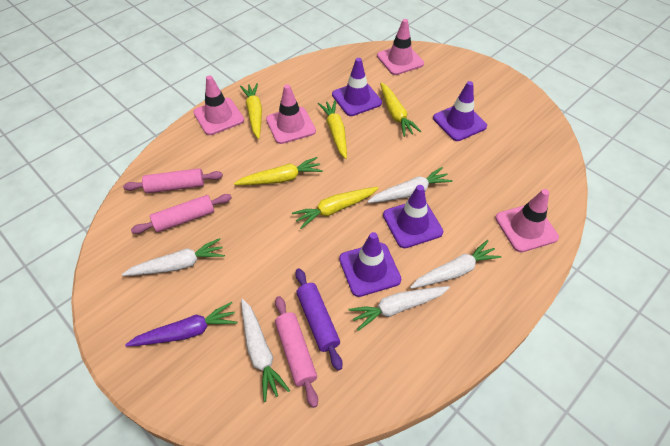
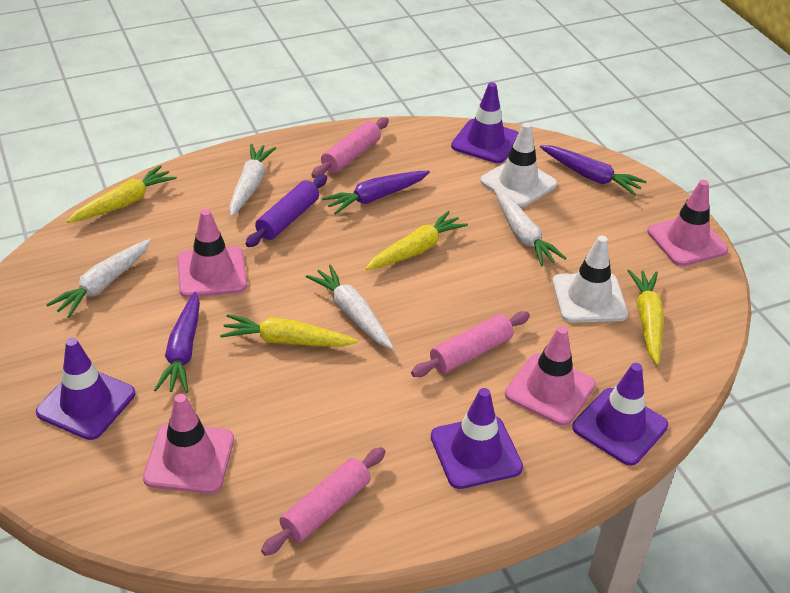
purple carrot: [125,302,237,347] = 1 -> [154,292,200,393] [322,171,430,215] [540,145,647,196] = 3
white carrot: [122,238,225,276] [241,299,290,402] [349,286,450,331] [367,167,453,203] [410,240,501,289] = 5 -> [46,239,151,318] [229,144,276,217] [306,265,394,349] [494,189,566,266] = 4
white traffic cone: none = 0 -> [480,123,557,207] [552,235,628,323] = 2
yellow carrot: [234,157,323,185] [240,83,262,139] [292,187,378,229] [318,100,347,159] [380,83,421,137] = 5 -> [66,165,177,223] [220,314,358,347] [365,211,468,270] [628,270,664,365] = 4

